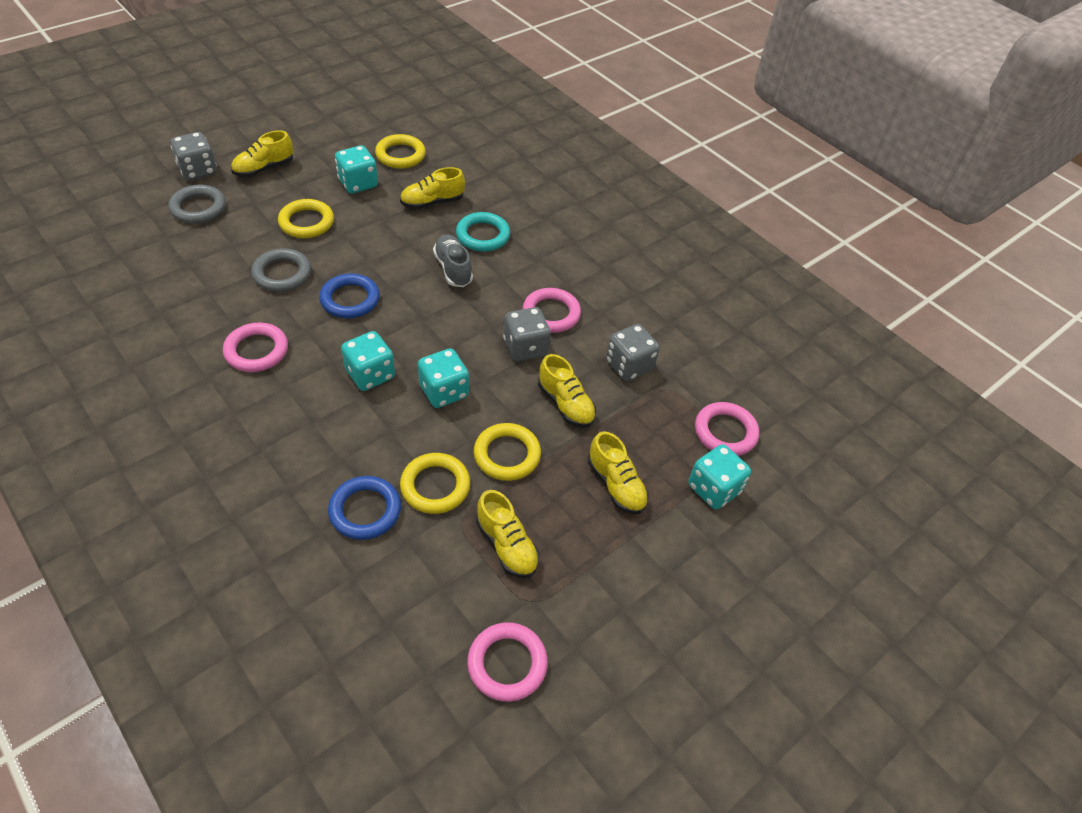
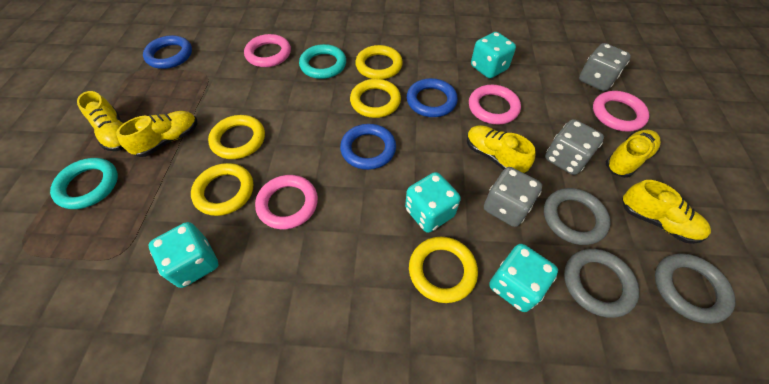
blue ring: [319,274,380,318] [328,476,401,540] = 2 -> [143,35,192,69] [340,124,396,170] [407,78,458,117] = 3
grey ring: [168,185,226,223] [251,248,311,292] = 2 -> [544,188,611,245] [564,249,639,318] [655,253,735,324] = 3
grey shoe: [433,234,473,287] = 1 -> none = 0
turquoise ring: [456,212,510,252] = 1 -> [50,158,118,209] [299,44,346,79] = 2
yellow ring: [278,199,334,238] [375,134,426,169] [400,453,470,514] [474,423,541,481] = 4 -> [191,163,253,216] [208,115,265,159] [350,79,401,118] [355,45,403,79] [409,237,478,303] = 5

